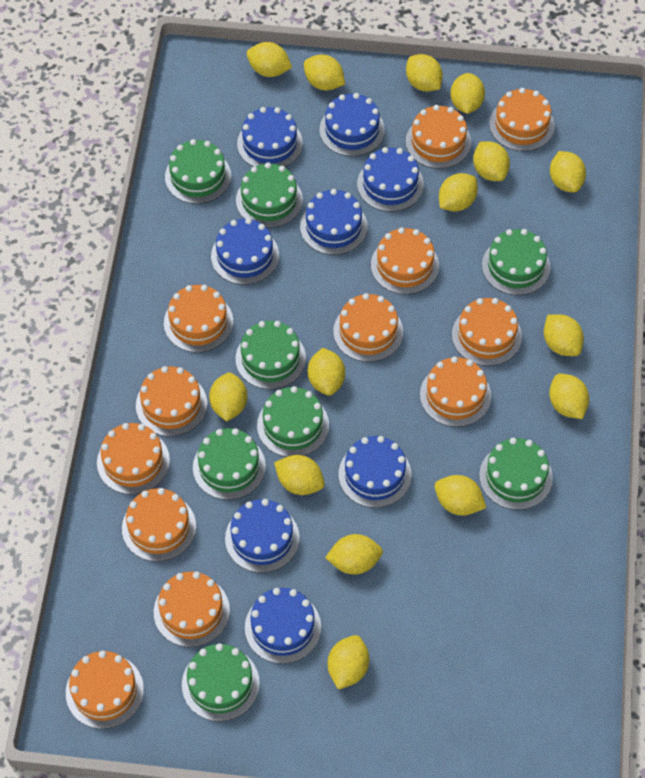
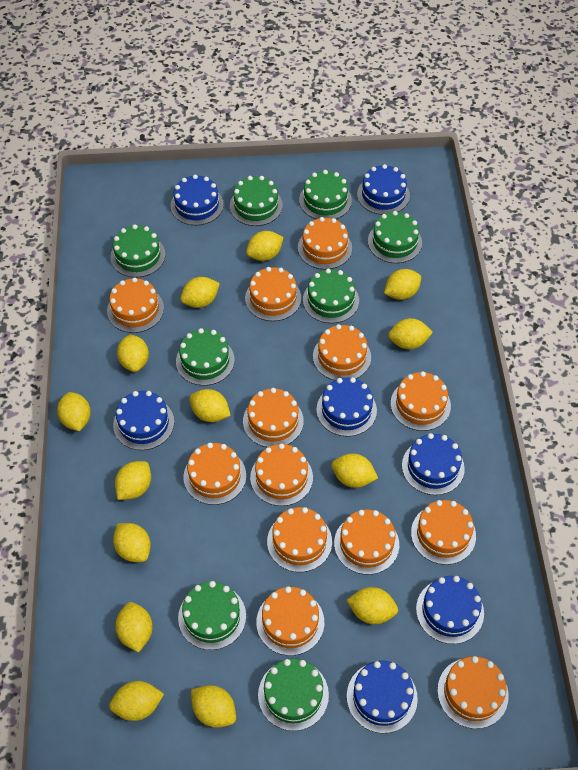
blue cake: [211,218,279,285] [225,499,300,573] [237,107,303,167] [245,588,321,664] [300,189,368,255] [319,93,385,156] [339,436,411,508] [357,147,424,212] = 8 -> [113,391,174,450] [171,175,224,225] [316,377,377,437] [347,661,418,733] [357,164,410,215] [402,433,465,495] [416,576,484,644] = 7
orange cake: [66,651,144,729] [97,423,170,494] [122,488,196,562] [136,366,207,436] [154,572,230,647] [164,285,233,352] [333,293,403,362] [371,227,439,294] [406,105,471,169] [420,356,491,427] [452,298,522,366] [489,88,555,151] = 12 -> [107,277,164,333] [184,443,246,505] [243,388,304,447] [245,267,301,321] [250,443,313,506] [256,586,324,656] [267,507,332,572] [298,217,352,270] [313,324,371,380] [334,510,399,575] [390,371,451,431] [411,500,476,565] [437,656,509,729] = 13
yellow lemon: [209,372,247,421] [247,42,292,77] [274,455,325,495] [304,55,345,90] [308,348,345,396] [325,534,383,575] [328,635,369,690] [406,54,443,92] [434,475,487,516] [439,173,478,211] [450,73,485,114] [473,142,510,181] [544,315,584,356] [549,374,589,419] [550,151,586,193] = 15 -> [57,392,91,431] [109,681,164,721] [113,523,151,562] [115,461,151,500] [115,602,153,653] [117,334,149,372] [180,277,220,308] [189,389,231,422] [191,685,236,728] [246,231,284,261] [331,453,378,488] [346,587,398,624] [384,269,421,300] [388,318,433,349] = 14

